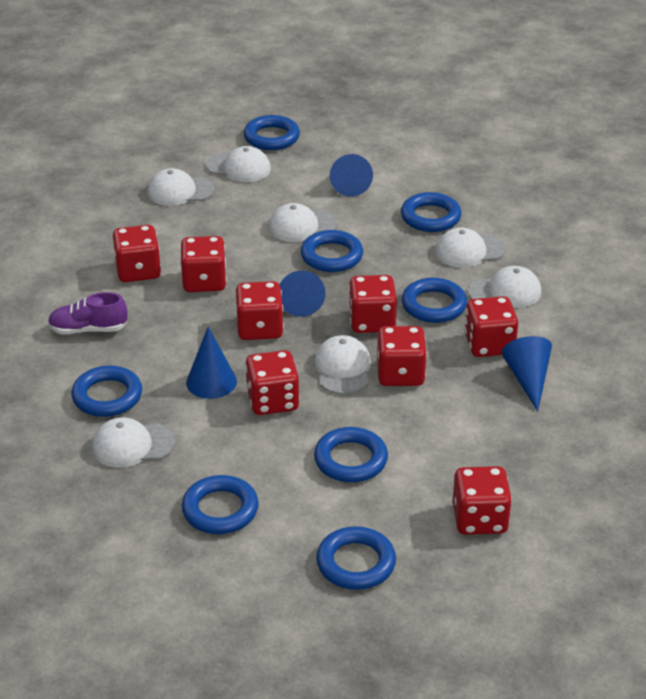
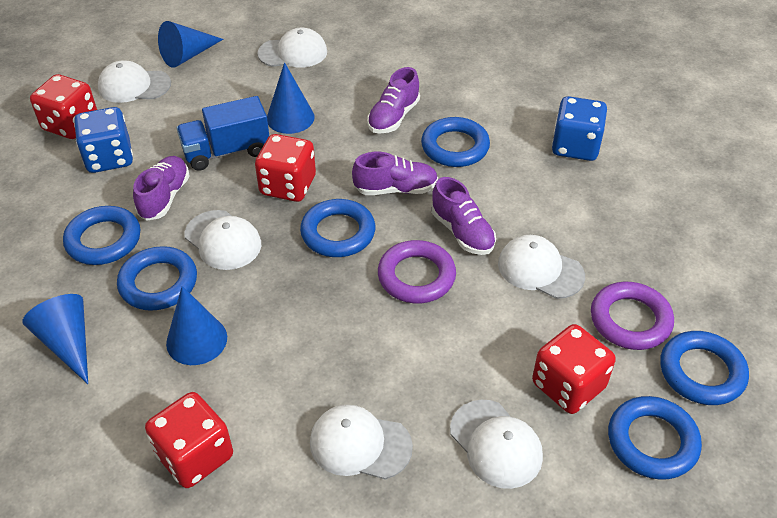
blue dice: none = 0 -> [74,107,133,173] [552,96,607,161] = 2
blue ring: [71,366,142,417] [182,475,259,534] [244,115,300,150] [301,230,363,272] [314,427,388,482] [316,526,396,590] [401,192,462,232] [402,278,467,323] = 8 -> [63,206,140,265] [117,246,197,311] [300,199,375,257] [421,117,490,167] [608,396,702,480] [660,331,749,405] = 6
blue truck: none = 0 -> [176,96,269,171] = 1
purple ring: none = 0 -> [378,240,456,303] [591,282,674,350] = 2
purple shoe: [48,292,127,334] = 1 -> [133,156,190,221] [352,152,438,195] [367,67,420,134] [431,177,496,255] = 4
red dice: [113,225,161,282] [180,236,227,292] [236,281,284,340] [245,350,300,415] [348,275,397,333] [376,326,427,386] [453,466,512,535] [464,296,518,357] = 8 -> [30,74,97,139] [145,392,233,488] [255,134,316,202] [532,324,616,414] = 4
white cap: [92,417,175,467] [148,168,215,206] [206,146,271,182] [269,203,338,242] [314,335,371,394] [435,227,506,268] [468,266,541,308] = 7 -> [98,60,171,103] [185,210,261,270] [257,28,327,68] [310,404,413,480] [450,400,543,489] [498,235,585,299] = 6

